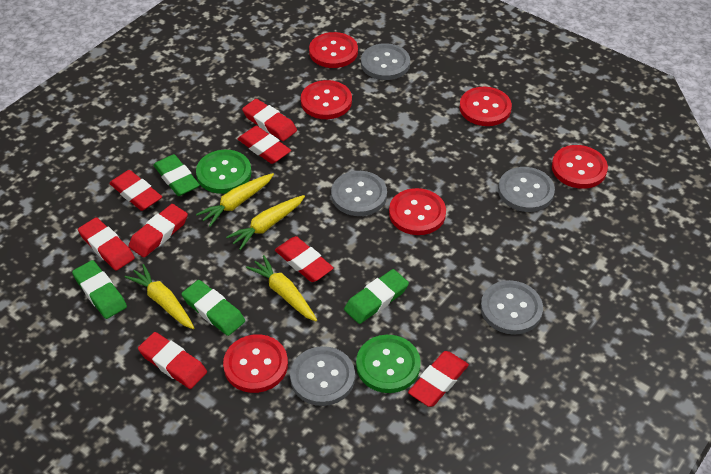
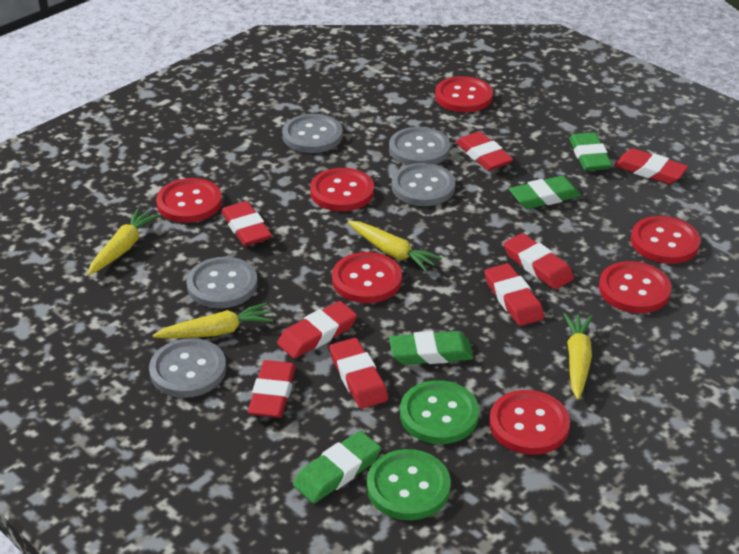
red button: [223,334,288,393] [301,80,352,119] [309,32,358,68] [389,188,446,235] [459,87,512,126] [552,145,608,189] = 6 -> [156,178,222,223] [310,168,374,211] [332,252,402,303] [435,76,493,113] [489,390,570,455] [599,261,672,313] [631,216,701,264] = 7

